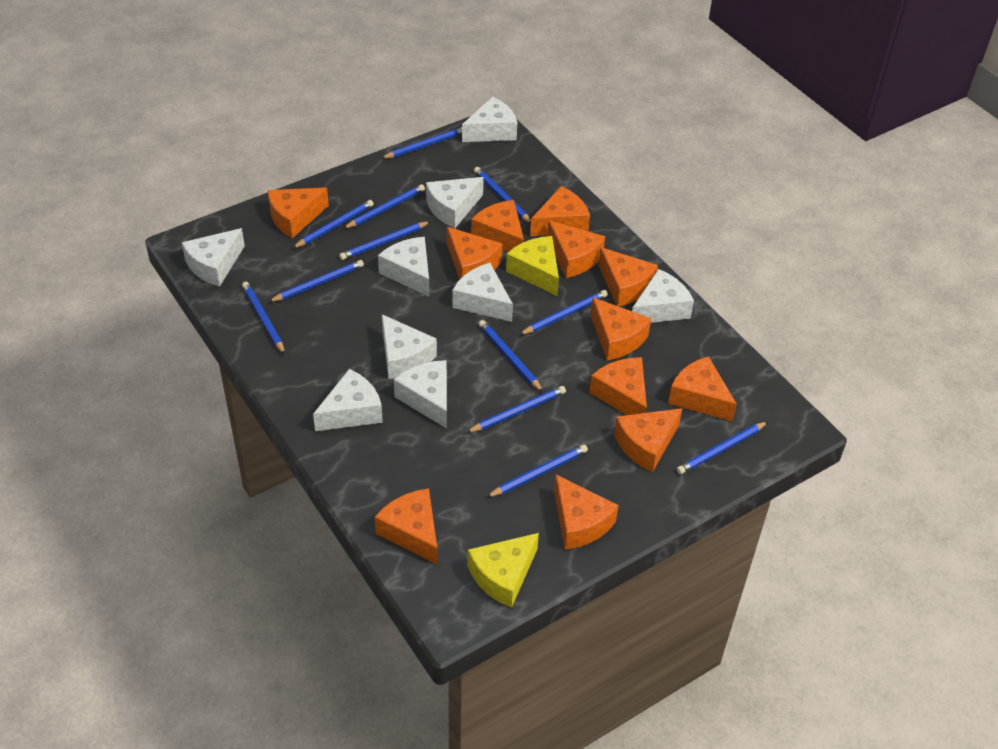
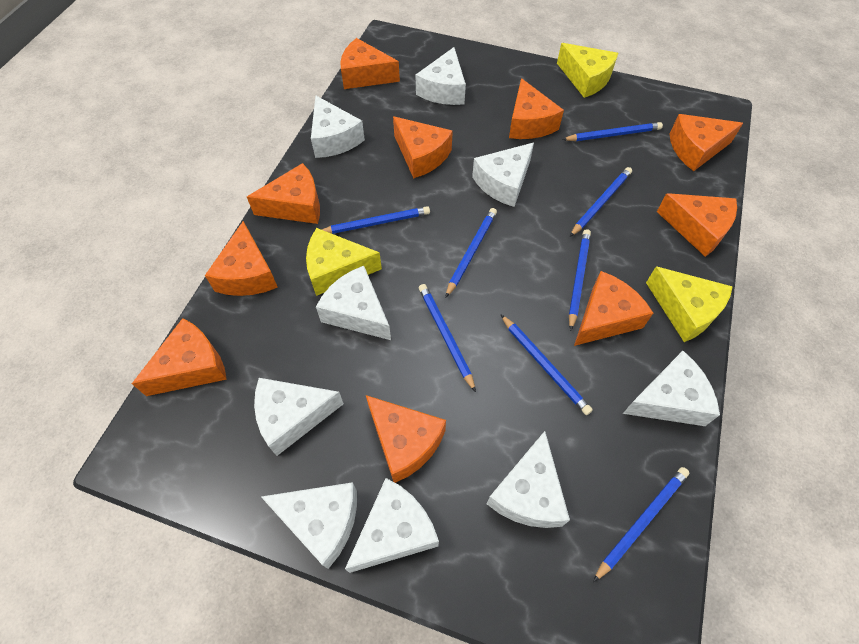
blue pencil: [242,282,285,355] [268,260,364,302] [293,200,374,248] [339,221,431,260] [343,184,425,229] [381,127,462,159] [466,386,566,433] [474,167,531,224] [479,320,543,392] [487,445,588,497] [519,290,608,335] [676,421,768,474] = 12 -> [322,206,430,234] [419,284,476,392] [445,208,497,298] [500,314,593,415] [562,122,663,141] [569,229,591,331] [570,167,632,237] [593,467,689,582] = 8
orange cheese: [268,188,329,238] [375,488,438,565] [447,227,502,279] [471,200,524,252] [530,186,590,236] [547,220,605,278] [554,475,619,550] [589,357,647,415] [591,298,651,360] [598,247,658,306] [614,408,682,473] [668,356,737,422] = 12 -> [132,318,227,396] [205,221,278,296] [247,163,320,224] [340,38,400,89] [366,395,446,483] [393,116,453,178] [509,78,564,139] [574,271,653,346] [657,193,737,257] [670,114,743,171] = 10
yellow cheese: [468,533,539,608] [506,236,559,296] = 2 -> [306,228,382,296] [557,43,618,98] [646,266,733,342] = 3

